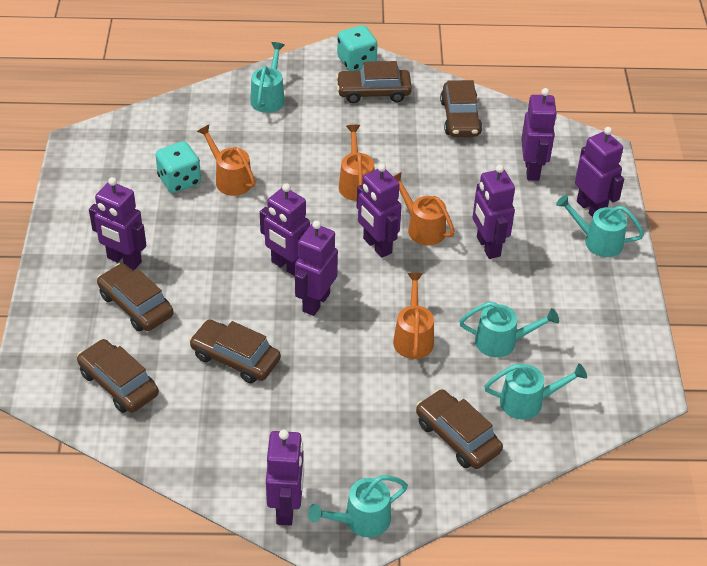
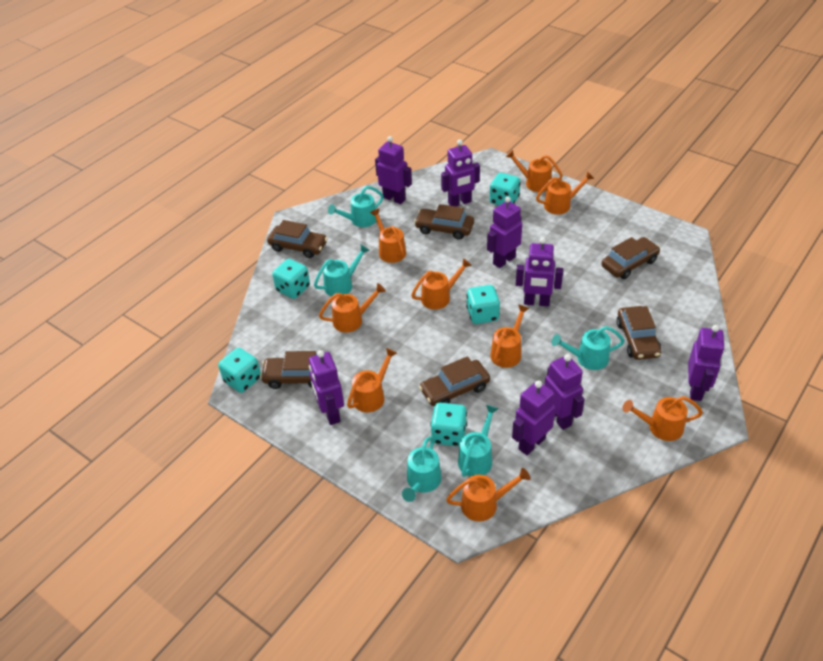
orange watering can: [197,125,256,196] [339,125,375,201] [393,172,455,246] [393,273,434,359] = 4 -> [319,283,386,333] [347,348,397,413] [370,209,406,263] [411,258,472,310] [446,468,531,521] [490,304,530,368] [506,150,563,192] [536,171,594,214] [622,396,703,441] = 9
turquoise dice: [155,141,201,193] [337,25,377,71] = 2 -> [218,348,261,393] [272,259,310,299] [430,403,467,446] [466,285,500,324] [490,173,521,205] = 5

